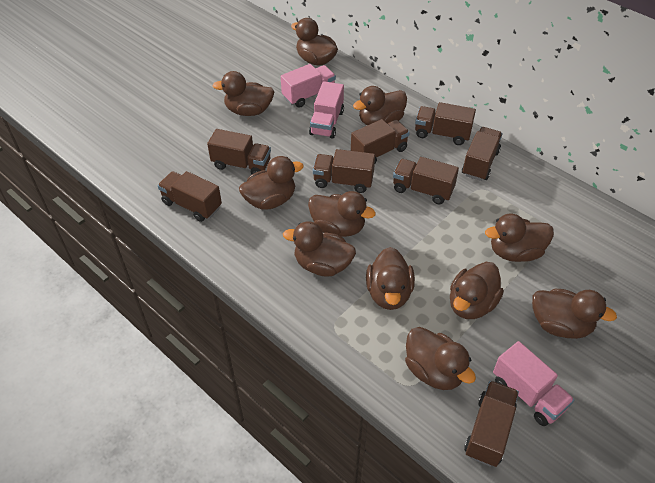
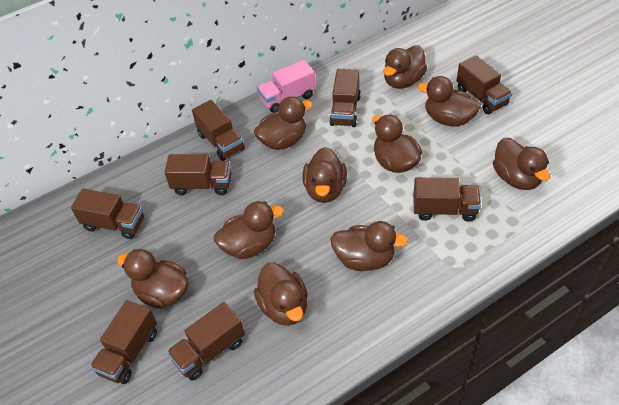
brown duck: [212,71,274,116] [239,156,304,210] [283,221,356,277] [291,18,338,66] [308,191,376,237] [353,86,407,125] [366,247,415,310] [405,327,476,390] [450,262,504,319] [485,214,554,262] [532,289,617,339] = 11 -> [117,249,188,309] [214,201,283,259] [254,96,313,150] [254,262,308,326] [303,147,347,203] [330,221,408,271] [372,114,422,173] [383,46,427,89] [418,76,481,127] [493,138,550,190] = 10
pink truck: [281,64,336,108] [309,81,344,139] [493,341,574,426] = 3 -> [257,60,316,113] = 1

